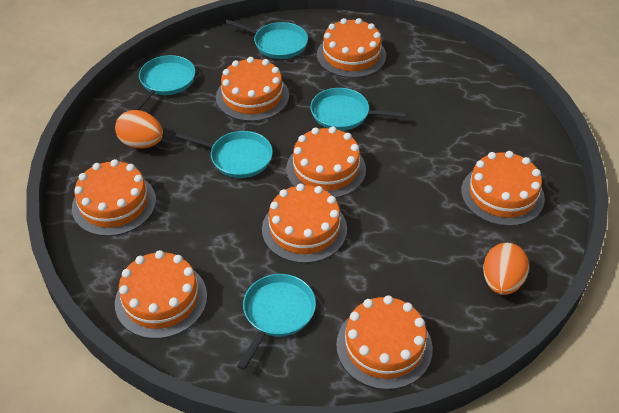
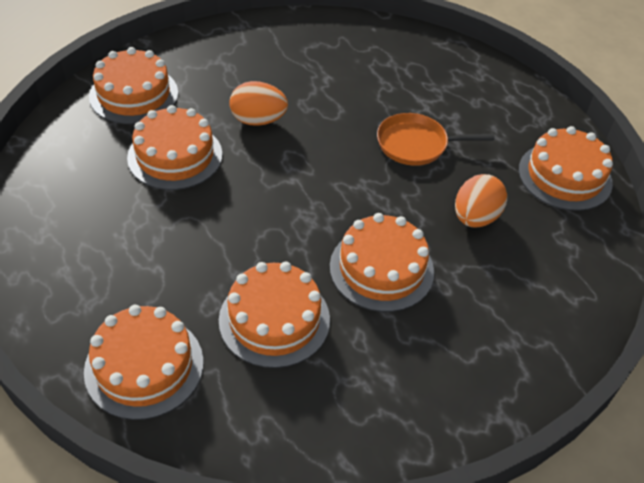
orange cake: [72,159,156,236] [115,250,207,339] [216,57,289,121] [262,183,347,263] [286,126,366,198] [317,18,386,78] [336,295,433,390] [461,151,545,226] = 8 -> [84,305,203,420] [89,47,178,124] [127,105,222,190] [219,261,330,368] [330,213,434,312] [518,126,613,211] = 6
orange pan: none = 0 -> [377,113,495,166] = 1
turquoise pan: [132,55,195,110] [175,131,273,178] [225,19,308,59] [237,274,316,370] [310,88,407,131] = 5 -> none = 0

